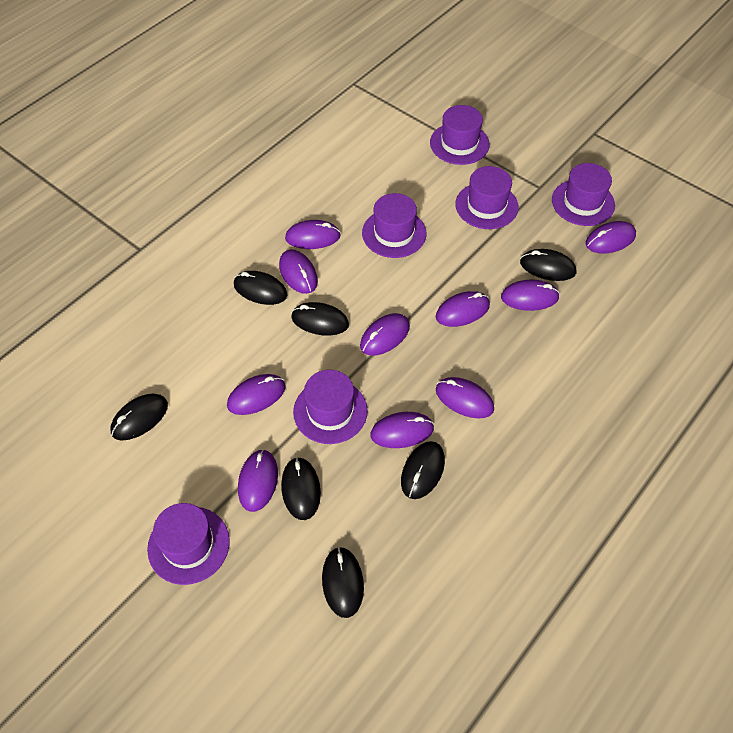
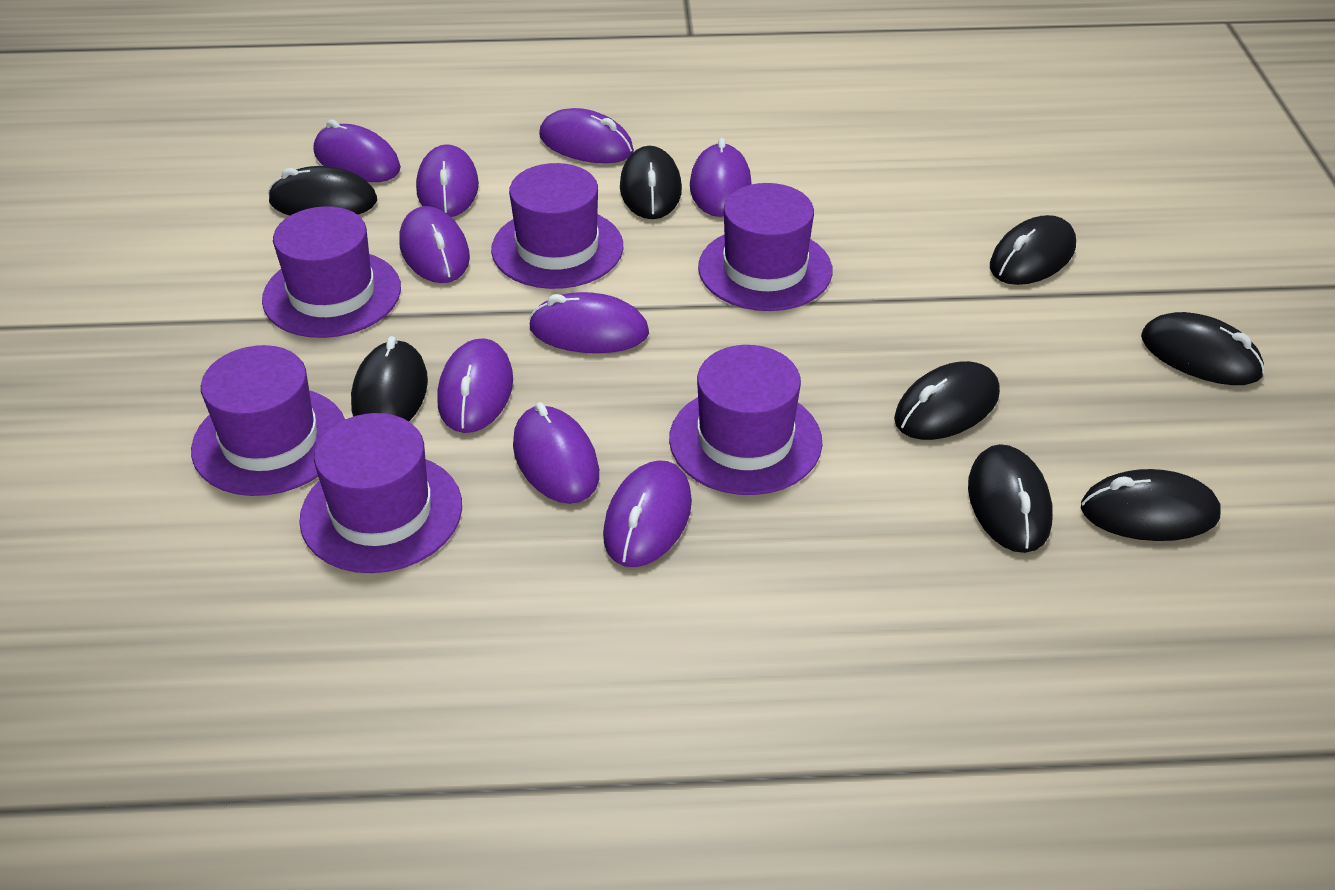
black mouse: [110,394,168,441] [234,271,287,305] [281,457,321,520] [291,302,349,336] [322,547,364,618] [401,441,445,499] [520,249,576,281] = 7 -> [268,166,377,216] [351,336,428,421] [620,146,682,219] [894,361,1000,440] [968,444,1053,553] [990,215,1076,285] [1081,469,1221,541] [1141,312,1265,385] = 8
purple mouse: [227,374,286,415] [238,449,278,512] [279,250,318,294] [285,220,341,249] [360,313,410,356] [370,412,434,448] [436,291,490,327] [436,377,494,418] [501,279,560,311] [586,221,636,253] = 10 -> [314,119,401,182] [399,206,470,283] [416,144,479,217] [437,338,513,433] [513,402,599,504] [529,292,649,353] [539,108,634,163] [603,460,692,567] [690,138,752,217] = 9

